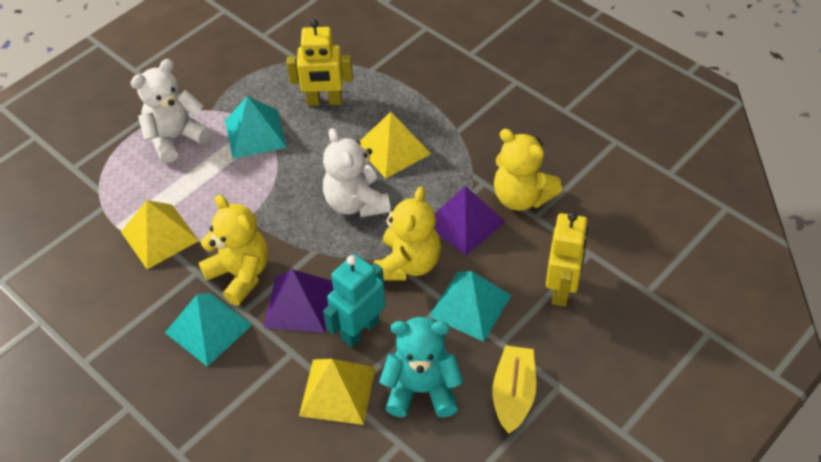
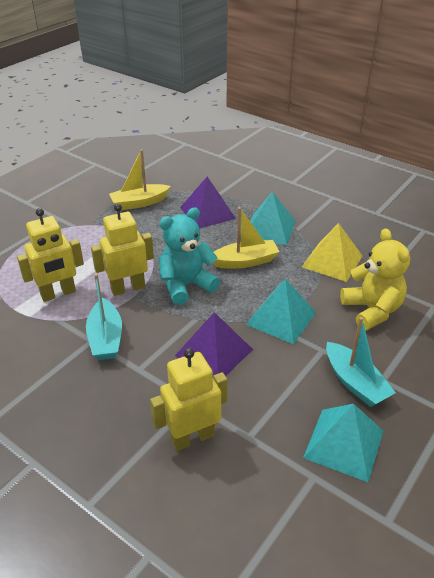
turquoise boat: none = 0 -> [86,274,122,360] [326,317,396,407] = 2
turquoise robot: [323,254,386,347] = 1 -> none = 0
white teddy bear: [131,59,211,163] [323,128,391,217] = 2 -> none = 0
yellow boat: [493,345,536,434] = 1 -> [109,149,171,210] [213,207,280,269] = 2
yellow pyramid: [121,200,199,269] [299,359,376,425] [359,112,431,179] = 3 -> [302,223,362,282] = 1
yellow robot: [287,19,353,106] [546,212,588,306] = 2 -> [17,208,84,302] [91,203,154,296] [150,348,227,451] = 3
yellow teddy bear: [199,195,268,306] [374,186,441,281] [494,129,562,211] = 3 -> [340,228,410,331] = 1

